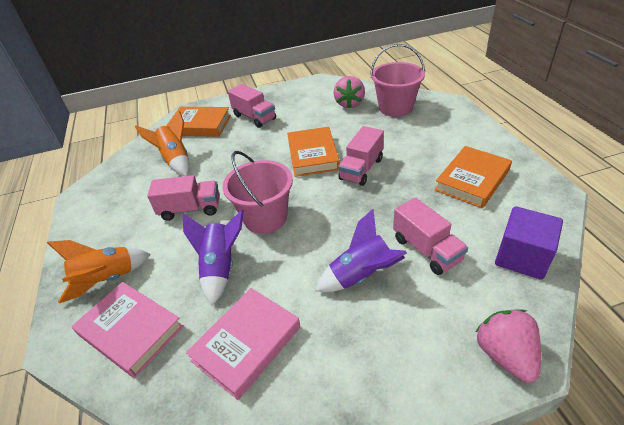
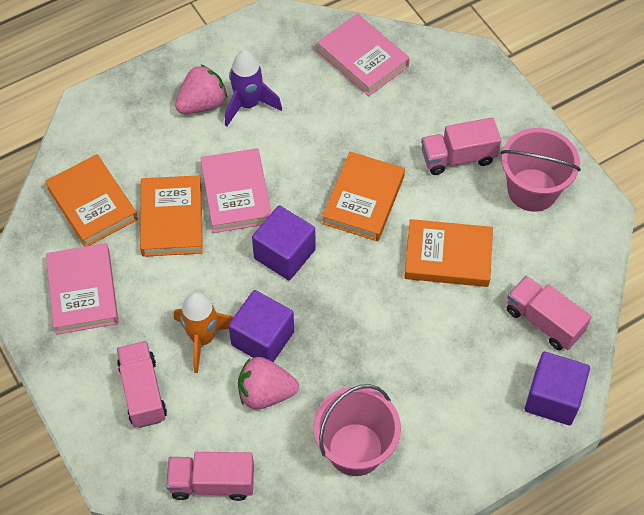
orange book: [166,107,231,137] [287,127,340,177] [434,146,512,208] = 3 -> [45,154,138,247] [140,175,203,257] [322,152,405,241] [404,219,493,287] = 4
orange rocket: [47,240,151,303] [135,111,189,176] = 2 -> [174,292,234,373] = 1
pink book: [72,282,184,378] [186,288,300,400] = 2 -> [46,243,119,334] [201,148,271,233] [317,14,410,96] = 3
purple cube: [495,206,563,280] = 1 -> [228,290,294,362] [252,205,316,280] [525,352,590,425] = 3
purple rocket: [183,210,244,305] [315,209,407,292] = 2 -> [225,50,282,127] = 1

